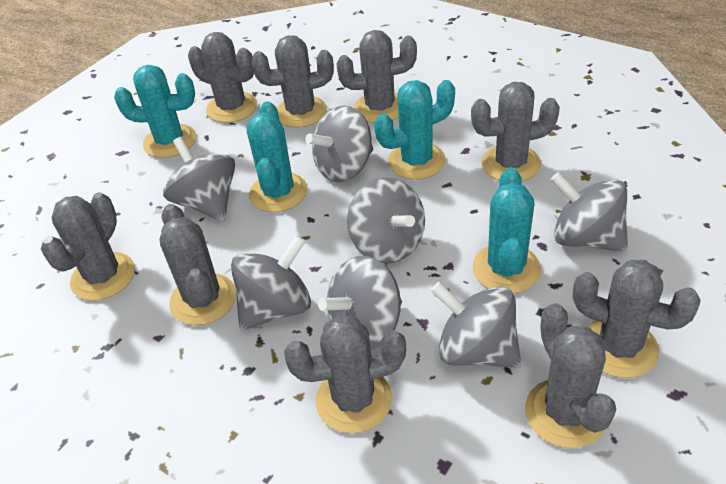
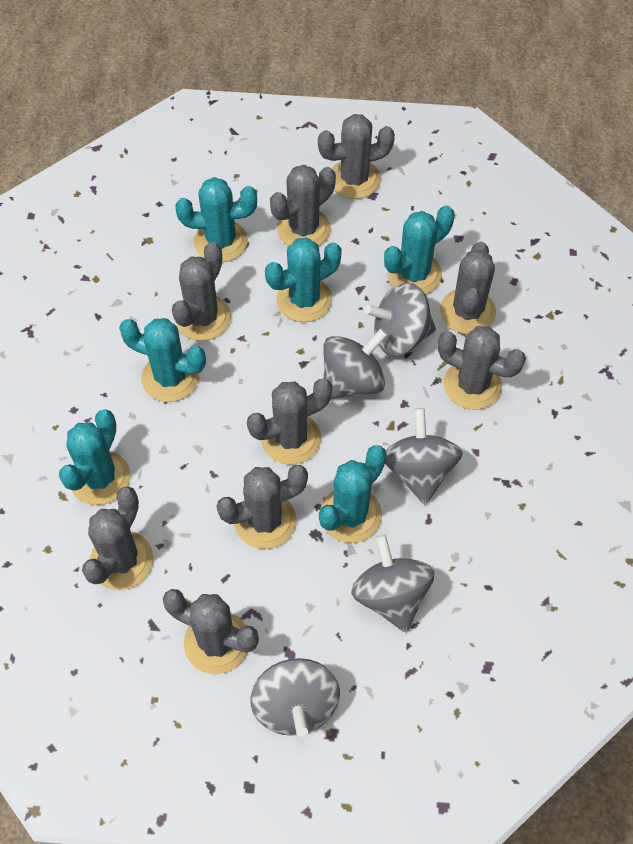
grey spinning top: [163,137,235,221] [231,235,311,330] [305,106,373,182] [318,256,402,350] [347,178,425,264] [431,282,521,368] [551,172,628,252] = 7 -> [250,658,340,737] [323,329,388,399] [351,534,434,632] [365,283,436,356] [385,408,463,505] = 5
turquoise cactus: [114,65,196,158] [247,101,308,212] [374,80,455,180] [472,168,541,293] = 4 -> [59,409,130,505] [119,318,206,402] [175,177,257,262] [265,238,342,322] [319,445,387,543] [384,205,455,295] = 6

